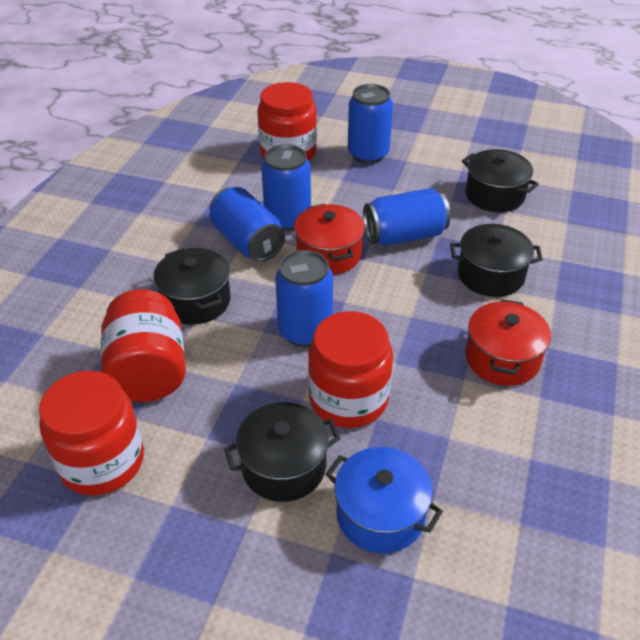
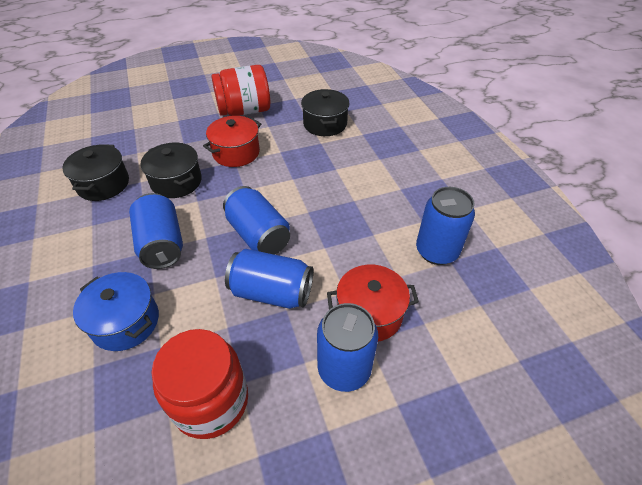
black pot: [153,248,231,325] [224,402,341,502] [450,224,543,297] [462,149,539,212] = 4 -> [62,144,129,201] [141,143,202,198] [301,89,350,136] = 3
red jar: [39,371,144,495] [101,289,186,402] [257,82,317,161] [308,311,393,428] = 4 -> [151,329,248,439] [211,65,270,116] = 2

